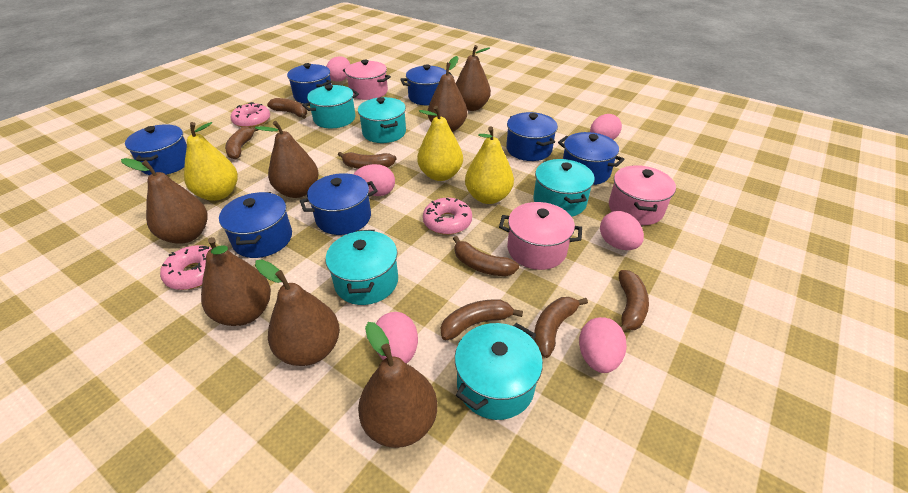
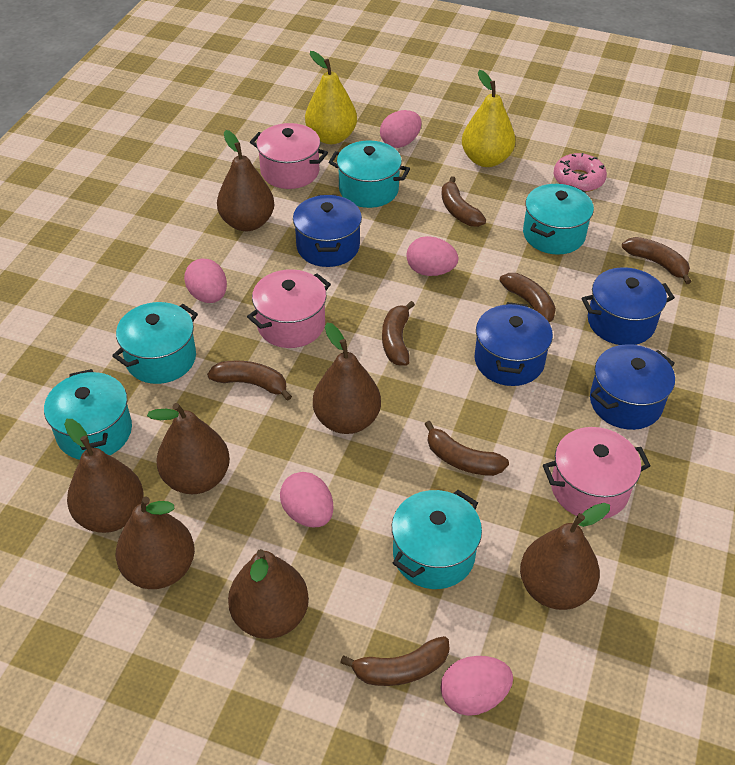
blue pot: [125,124,187,175] [219,192,292,258] [287,63,332,104] [300,173,378,235] [400,64,454,106] [506,112,558,161] [558,132,625,185] = 7 -> [293,195,362,267] [475,302,553,386] [581,267,675,345] [590,344,675,430] = 4
pink donut: [160,245,212,290] [231,102,270,128] [423,198,472,235] = 3 -> [554,153,607,192] = 1
pink egg: [326,56,350,82] [353,164,395,196] [376,312,418,364] [579,317,627,373] [590,114,622,140] [600,211,644,250] = 6 -> [184,259,227,303] [280,472,334,528] [380,110,422,148] [406,236,458,276] [441,656,513,716] = 5
yellow pear: [184,122,238,201] [417,106,463,181] [465,126,514,204] = 3 -> [305,51,357,144] [462,70,515,167] = 2

